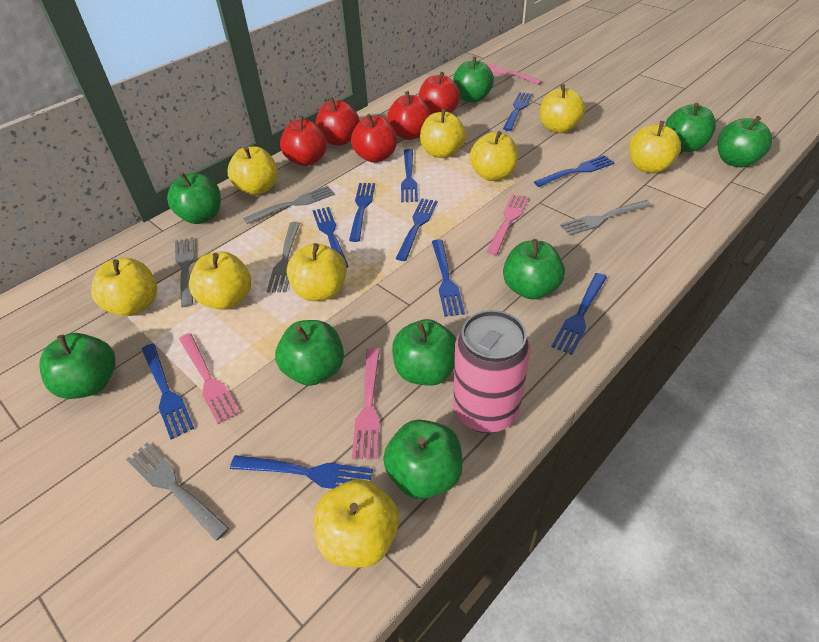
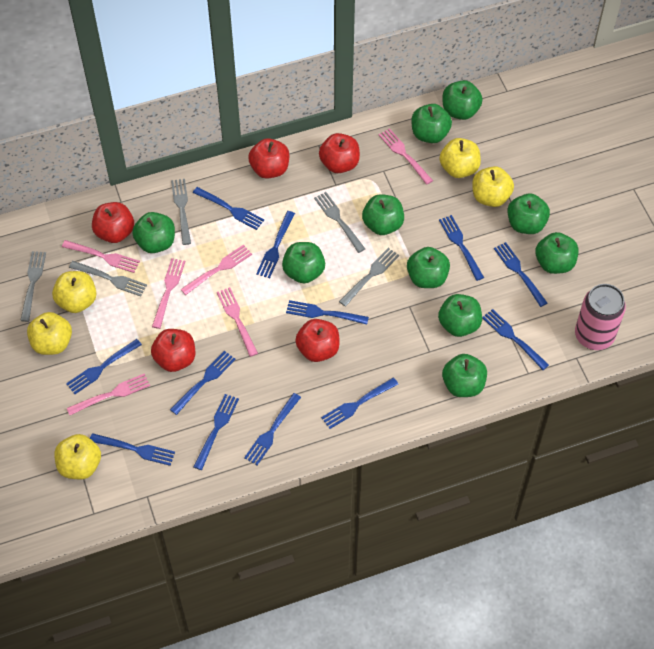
blue fork: [142,344,194,439] [230,455,373,489] [312,207,349,268] [349,183,375,242] [395,198,437,261] [401,149,418,202] [432,239,465,317] [503,92,532,131] [534,155,615,187] [551,273,607,355] = 10 -> [66,339,142,394] [90,433,175,466] [170,351,236,415] [193,187,264,230] [193,394,239,470] [244,393,301,465] [256,211,295,278] [286,300,369,325] [321,378,398,429] [439,215,484,281] [482,309,549,370] [494,242,547,307] = 12
green apple: [40,333,116,399] [167,172,221,224] [275,320,344,386] [383,420,463,499] [392,319,457,386] [453,57,494,103] [503,239,565,299] [665,103,716,152] [717,116,772,167] = 9 -> [132,212,175,253] [282,242,325,283] [362,194,404,235] [407,247,450,288] [411,104,452,143] [438,294,482,337] [442,354,487,397] [443,80,483,120] [507,193,550,234] [535,232,578,274] = 10
pink fork: [179,333,240,424] [352,348,380,459] [484,62,542,85] [487,194,529,255] = 4 -> [62,240,140,273] [67,373,150,415] [152,258,185,329] [181,245,252,295] [217,287,258,357] [379,128,433,185] = 6
yellow apple: [91,258,157,316] [189,252,251,310] [228,146,278,195] [286,243,347,301] [314,479,399,568] [420,108,466,158] [469,131,518,181] [540,84,585,133] [629,121,681,173] = 9 -> [27,312,72,355] [52,271,97,313] [54,434,101,480] [440,138,481,178] [472,166,514,207] = 5

